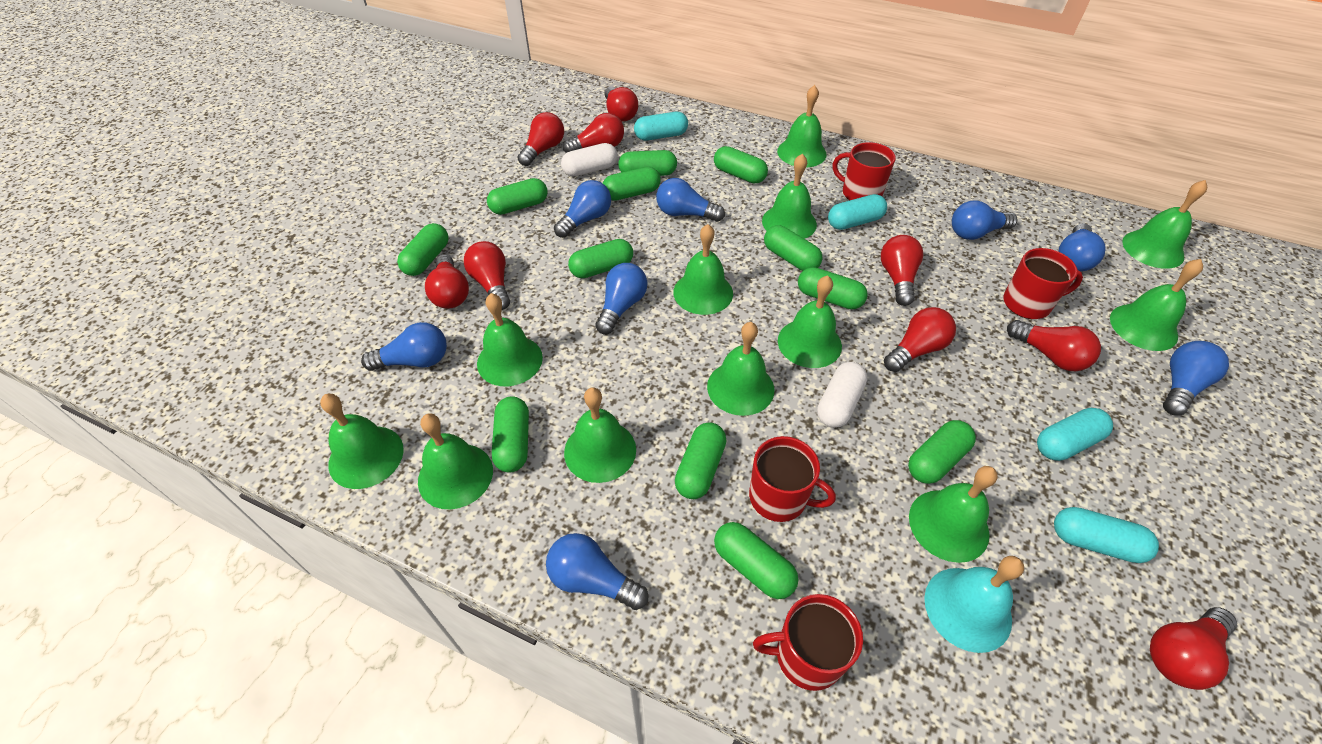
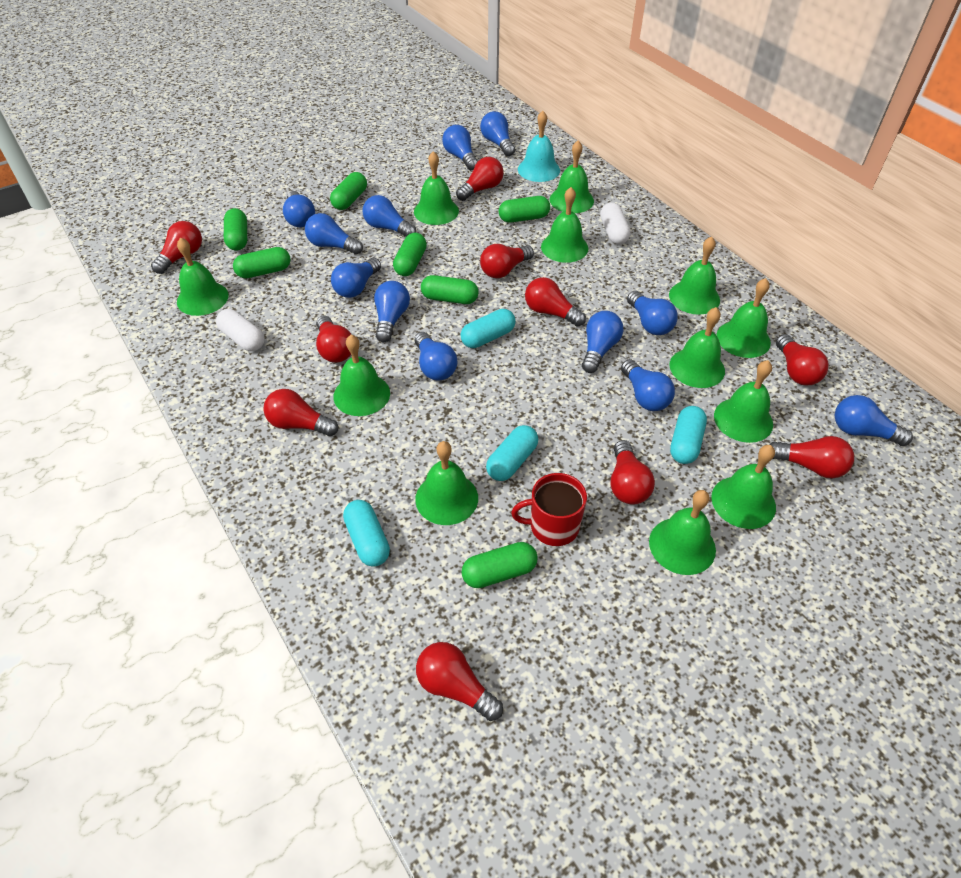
blue light bulb: [361,322,447,371] [546,533,648,610] [554,180,611,238] [595,263,647,334] [656,178,725,222] [952,201,1018,240] [1058,223,1106,271] [1163,341,1229,416] = 8 -> [283,191,315,227] [305,213,363,255] [331,258,381,298] [363,195,416,237] [374,281,410,342] [415,332,457,381] [442,125,478,170] [480,111,515,156] [582,311,623,373] [621,359,675,411] [627,291,678,335] [835,395,913,446] = 12
green capsule: [397,223,449,276] [487,178,548,215] [492,396,529,472] [568,239,633,278] [603,167,661,201] [618,150,677,176] [675,422,726,499] [714,146,768,184] [714,522,799,599] [764,225,822,271] [798,267,868,309] [908,420,976,484] = 12 -> [224,208,247,251] [233,247,291,278] [330,172,367,210] [393,233,427,276] [421,275,479,304] [462,542,538,588] [499,196,550,223] = 7
red light bulb: [425,254,469,309] [464,241,510,310] [517,112,564,166] [563,113,624,153] [604,87,638,122] [881,235,923,306] [884,307,956,372] [1007,320,1101,371] [1150,607,1237,690] = 9 -> [151,221,202,274] [264,389,338,436] [316,315,352,363] [416,642,503,721] [456,157,504,201] [480,244,534,278] [525,277,586,327] [610,440,655,505] [769,436,854,478] [776,334,829,385] = 10
red mug: [749,436,836,522] [753,594,863,691] [833,142,896,200] [1003,248,1083,319] = 4 -> [511,473,587,546] = 1

